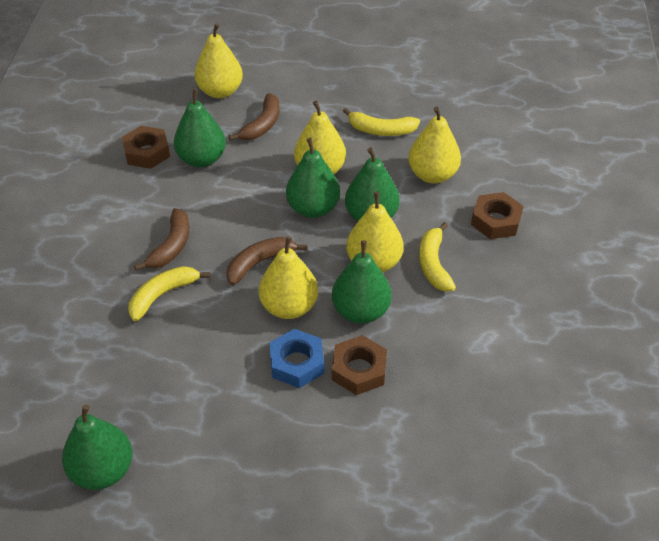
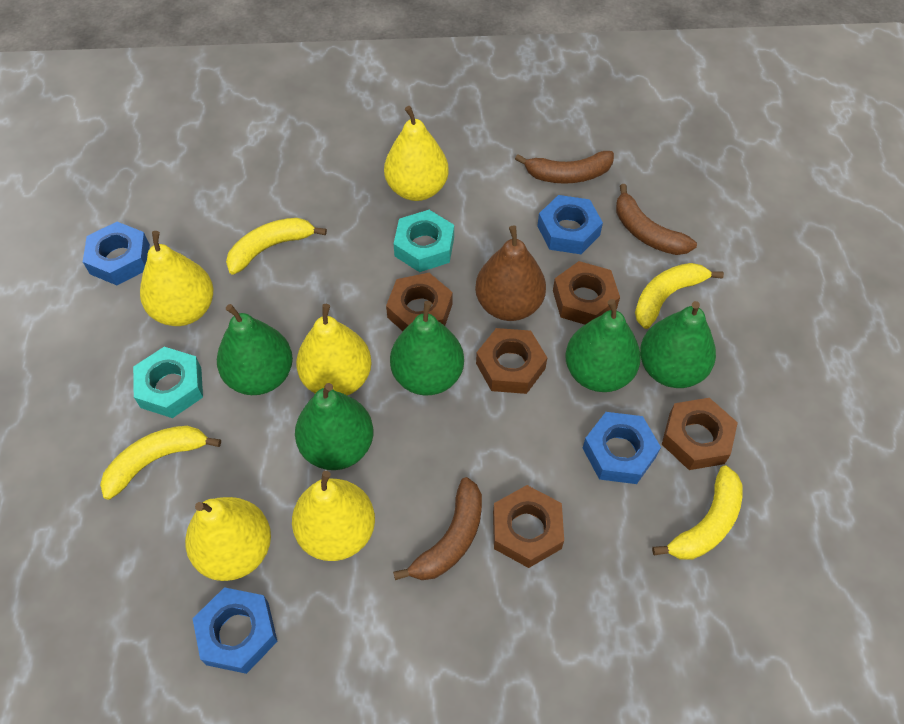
blue nut: [270,329,324,388] = 1 -> [83,222,150,285] [193,587,278,674] [537,195,603,254] [583,412,661,484] = 4
brown nut: [122,126,170,169] [332,335,387,395] [471,192,524,239] = 3 -> [386,273,453,331] [476,328,547,394] [493,485,564,568] [553,261,620,325] [662,398,738,470] = 5
brown pear: none = 0 -> [475,225,546,321] = 1
turquoise nut: none = 0 -> [133,347,203,418] [393,210,454,272] = 2
yellow banana: [128,266,210,321] [343,108,420,136] [419,222,456,291] = 3 -> [100,426,221,500] [226,218,327,275] [635,263,724,329] [652,465,743,560] = 4

